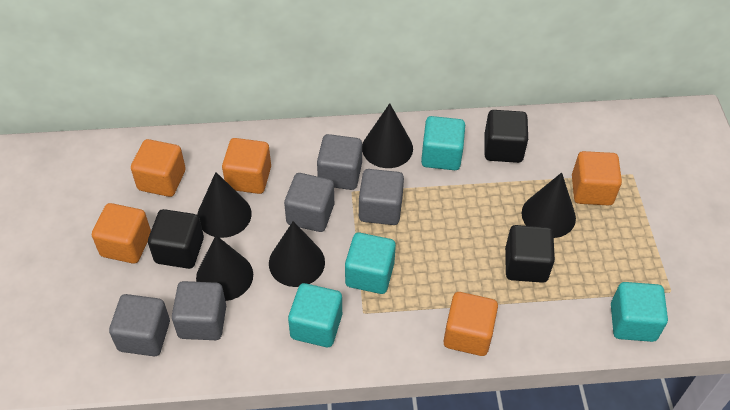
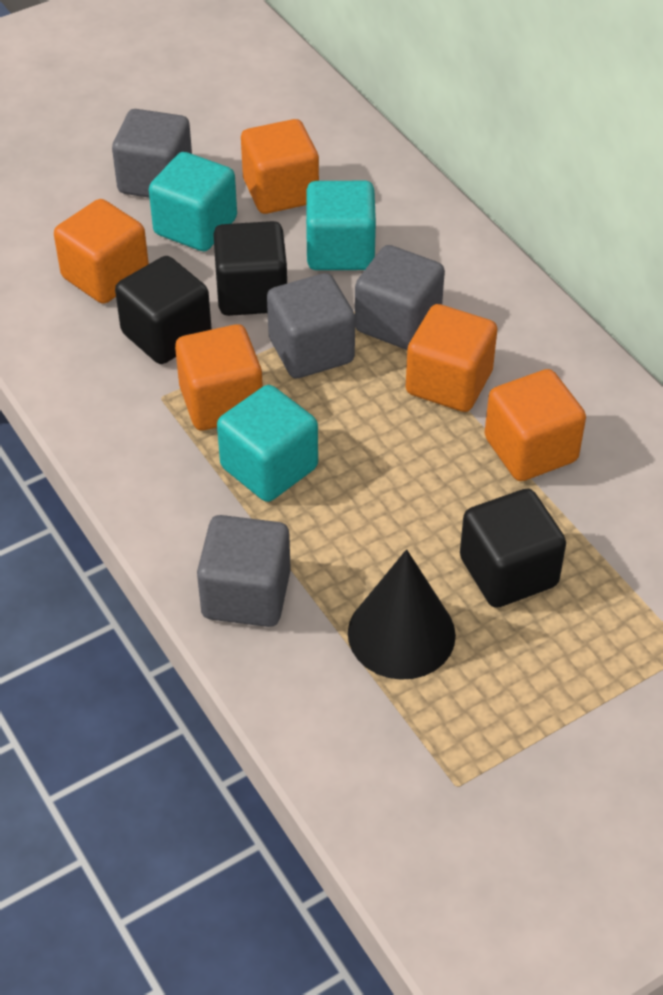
black cone: [196,235,253,301] [197,172,252,238] [269,221,325,287] [362,103,413,168] [522,173,576,238] = 5 -> [348,549,456,680] = 1
grey cube: [109,294,170,356] [172,281,226,340] [284,173,334,232] [317,134,362,190] [359,169,404,225] = 5 -> [112,109,192,198] [197,515,291,627] [267,273,355,378] [355,245,445,350] = 4
turquoise cube: [288,283,342,347] [345,233,396,294] [421,116,465,170] [611,282,668,342] = 4 -> [149,152,237,251] [217,385,318,502] [306,181,376,270] = 3

